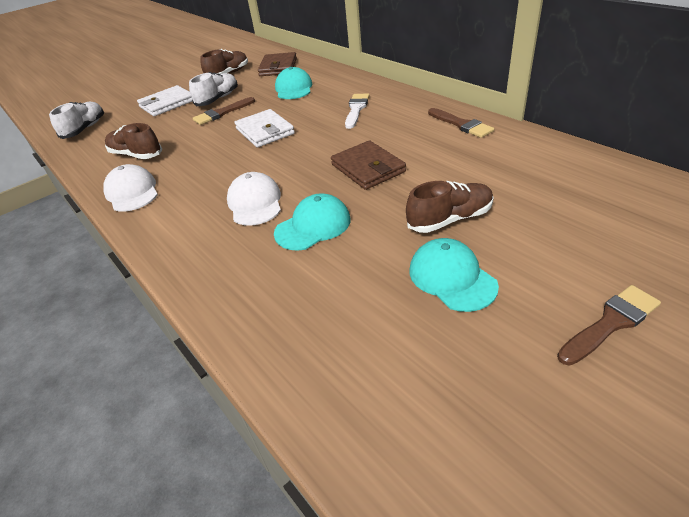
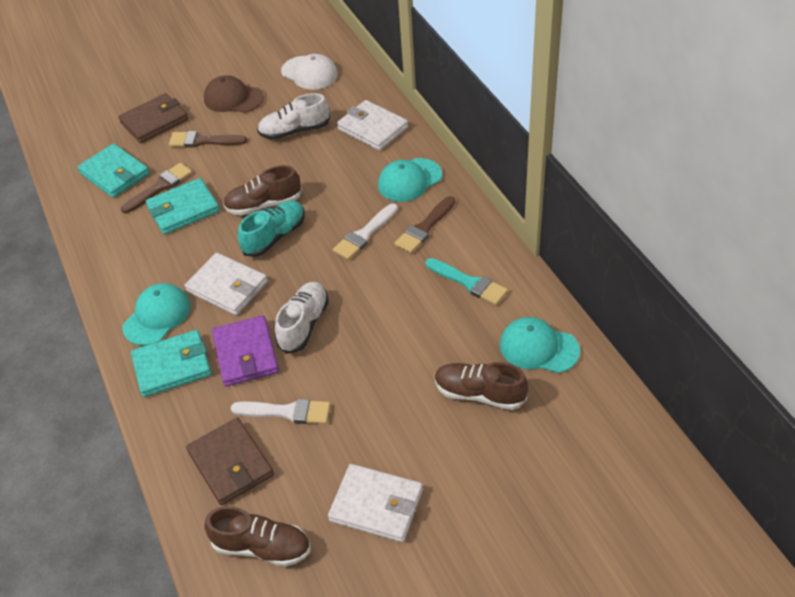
brown cap: none = 0 -> [204,75,264,113] = 1
purple wallet: none = 0 -> [212,315,279,387] = 1
turquoise brush: none = 0 -> [426,258,508,305] = 1
turquoise shoe: none = 0 -> [238,201,305,257] = 1
turquoise wallet: none = 0 -> [77,144,150,198] [131,330,212,397] [146,178,220,235] = 3
white brush: [345,94,369,129] = 1 -> [231,399,331,424] [333,203,398,260] = 2
white cap: [103,164,158,212] [227,172,281,226] = 2 -> [281,54,338,90] = 1
white wallet: [137,85,193,116] [235,109,295,147] = 2 -> [185,253,268,315] [328,464,423,542] [337,100,408,151] = 3

